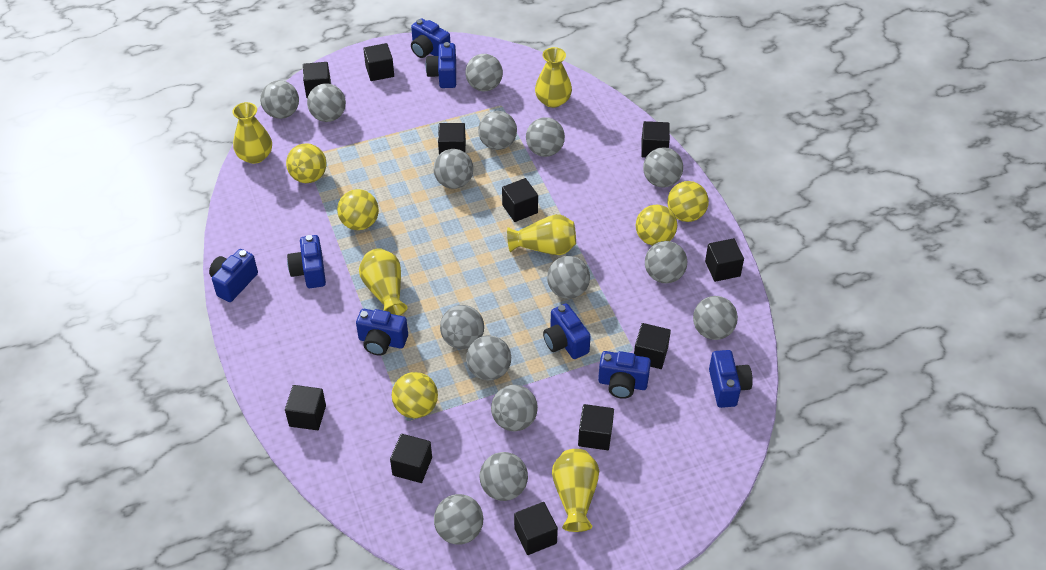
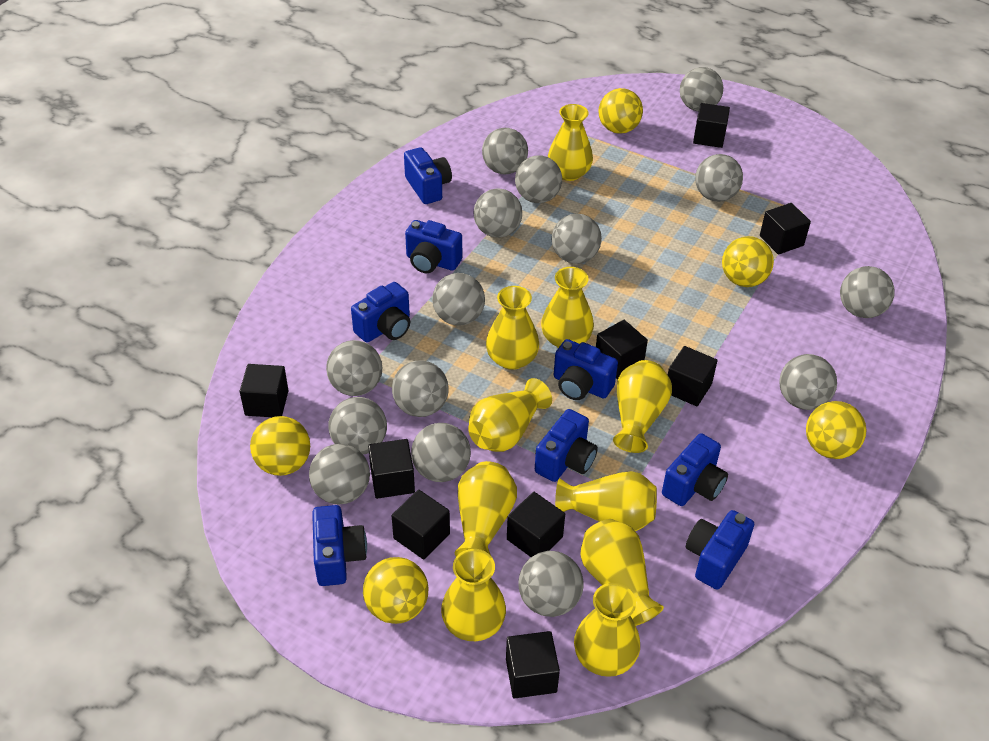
black cube: [285,385,326,430] [303,62,331,98] [363,43,394,81] [390,434,432,483] [438,123,466,154] [502,178,538,222] [514,502,558,555] [578,404,614,450] [634,323,671,369] [641,121,670,158] [705,238,744,282] = 11 -> [240,364,289,417] [368,439,415,499] [392,490,450,559] [506,631,560,699] [507,492,565,557] [596,320,648,379] [668,346,718,406] [693,103,730,148] [760,203,811,255] = 9
yellow vase: [232,102,272,164] [359,248,408,316] [507,214,576,255] [535,47,572,108] [552,449,599,532] = 5 -> [441,549,506,641] [455,461,517,556] [468,378,552,452] [486,286,539,370] [541,267,594,348] [548,104,593,181] [555,471,657,531] [574,583,640,677] [580,519,664,626] [613,360,672,453] = 10

